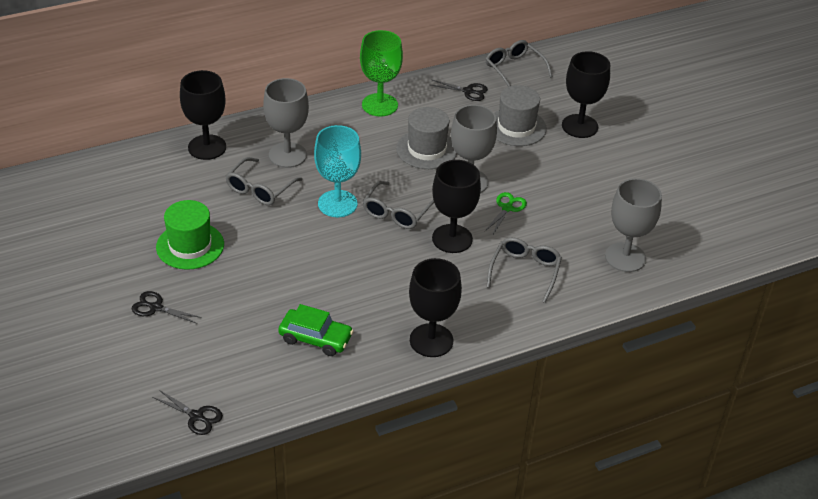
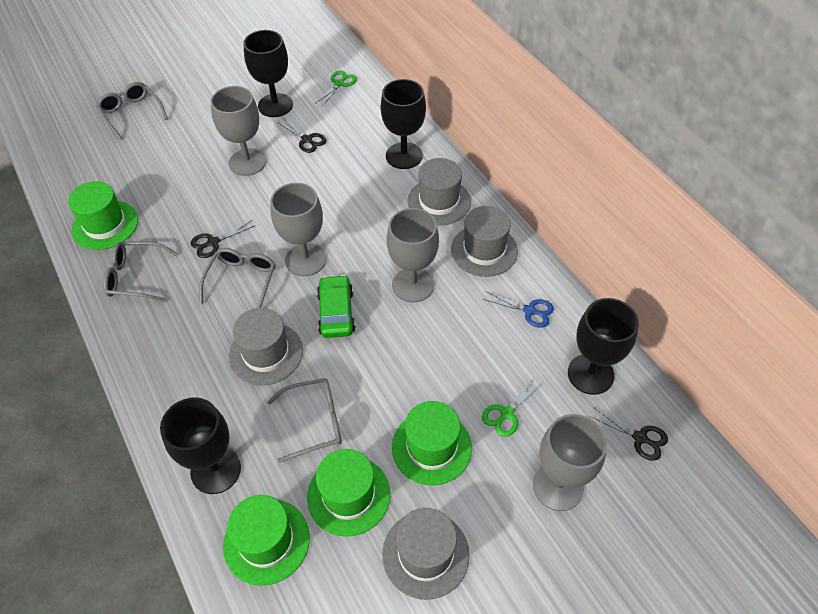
blue scissors: none = 0 -> [483,291,554,328] = 1
green goblet: [360,30,403,116] = 1 -> none = 0
green hat: [156,200,224,270] = 1 -> [68,181,138,250] [223,495,310,586] [307,449,390,537] [392,401,472,485] = 4
green scissors: [485,192,527,234] = 1 -> [316,71,357,106] [482,376,543,437] = 2
grey goblet: [263,78,309,168] [451,105,497,193] [605,178,662,272] = 3 -> [211,86,266,176] [270,183,326,276] [387,208,439,303] [533,414,607,511] = 4
grey hat: [396,107,457,169] [494,85,547,146] = 2 -> [229,308,303,385] [382,508,470,600] [408,158,471,225] [451,206,518,277] = 4
turquoise goblet: [314,125,361,217] = 1 -> none = 0

